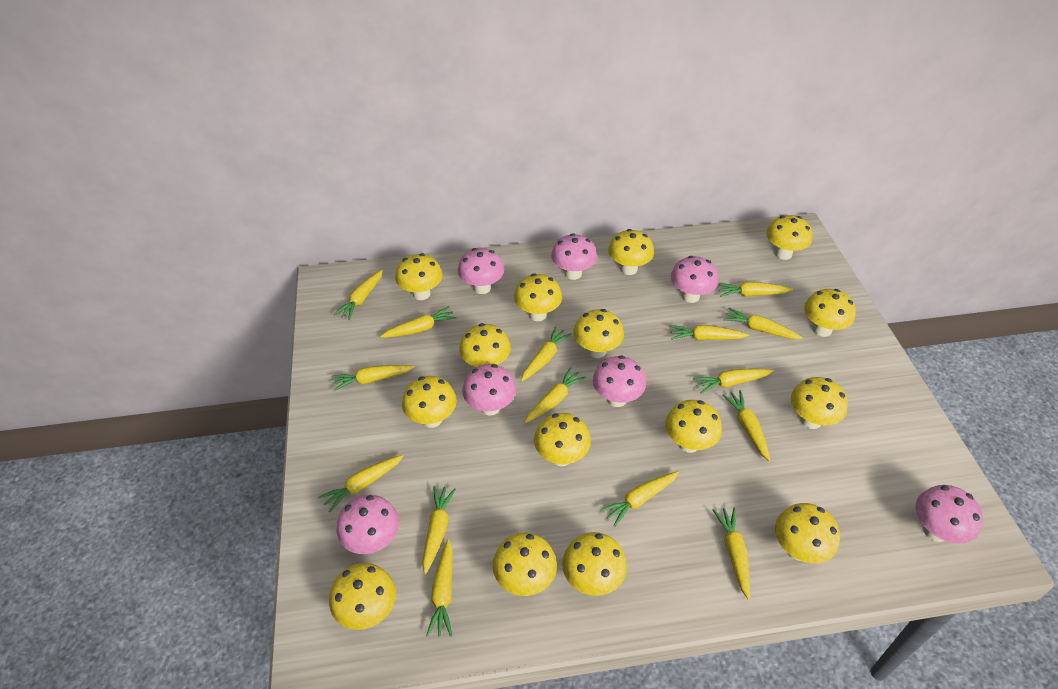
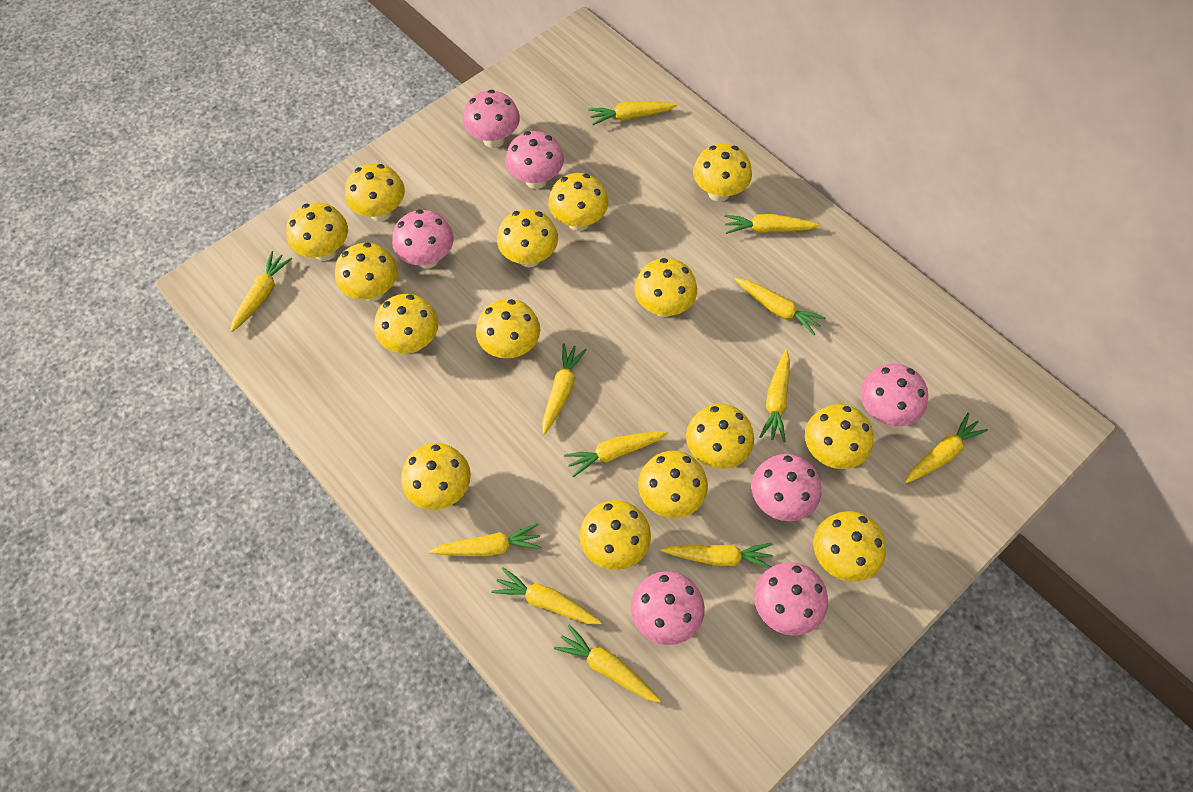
yellow carrot: [318,455,403,513] [331,365,414,391] [334,270,383,320] [380,306,456,338] [422,486,456,574] [426,539,452,637] [521,326,572,382] [524,367,586,423] [600,471,679,527] [670,325,749,340] [693,369,774,394] [713,507,750,600] [718,282,793,297] [722,390,770,461] [724,308,803,339] = 15 -> [231,251,292,332] [429,523,542,556] [491,567,602,624] [542,343,587,435] [554,624,661,703] [564,431,668,477] [588,101,677,125] [661,543,773,568] [724,214,820,234] [735,278,826,335] [759,350,790,442] [905,412,988,483] = 12

